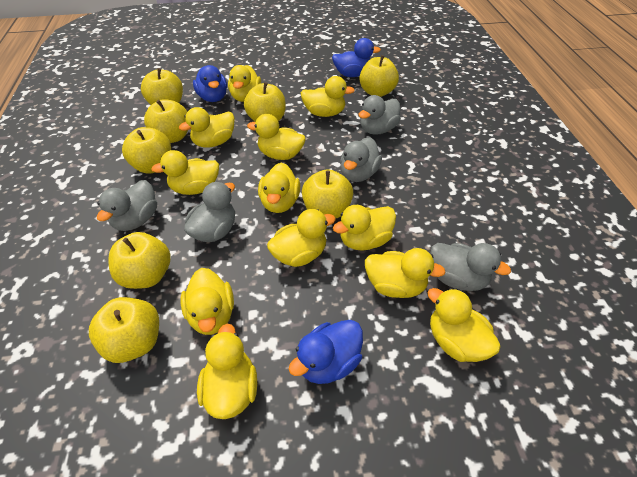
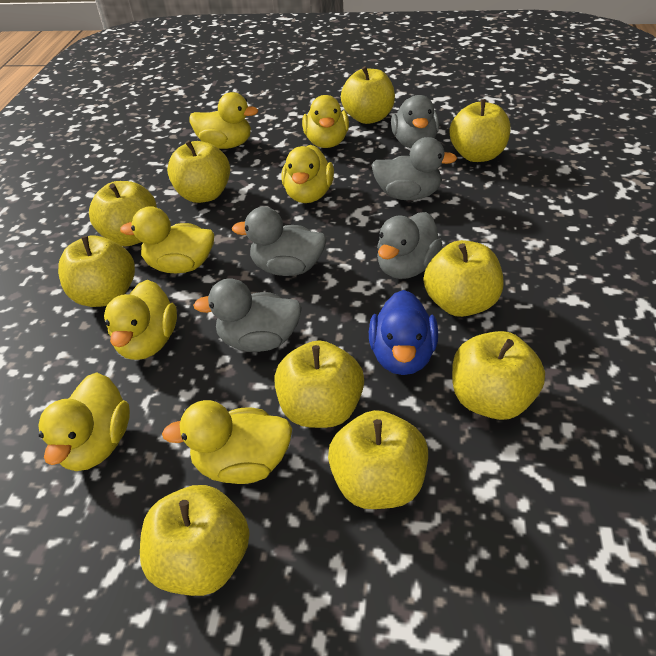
blue duck: [193,65,227,102] [289,320,363,384] [332,38,381,77] = 3 -> [369,290,438,375] = 1
yellow apple: [89,297,159,363] [108,232,170,289] [122,127,171,174] [141,68,183,105] [144,99,188,143] [244,82,286,122] [302,169,353,218] [359,55,399,97] = 8 -> [58,235,135,307] [89,181,157,246] [140,485,250,596] [167,140,230,203] [274,340,364,428] [328,410,428,509] [341,66,395,124] [424,240,503,317] [450,99,511,162] [452,331,545,420] = 10
yellow duck: [151,150,219,195] [179,107,235,148] [181,268,234,335] [197,323,257,419] [228,65,261,102] [247,114,306,160] [258,162,300,213] [267,209,336,267] [301,76,355,117] [333,205,396,251] [365,248,446,298] [427,288,501,362] = 12 -> [38,372,130,471] [104,280,177,360] [120,206,214,273] [162,400,292,484] [189,92,258,149] [281,145,334,203] [302,95,349,148] = 7

